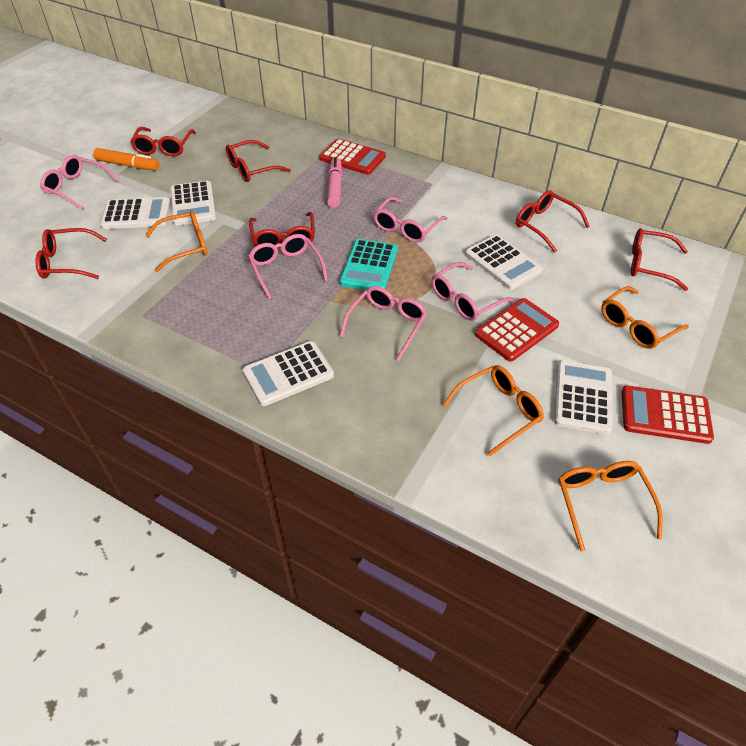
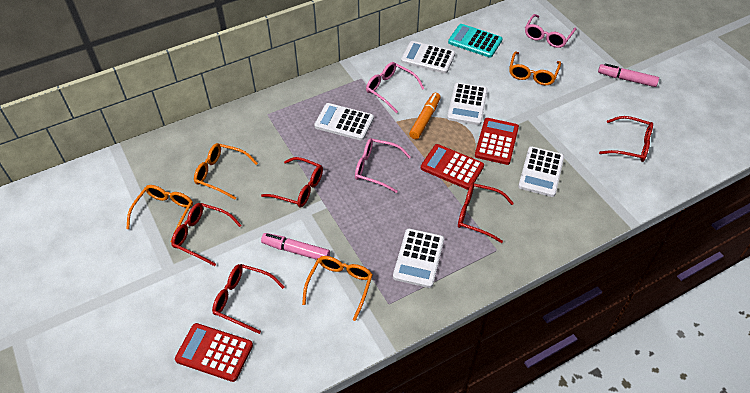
pink glasses: [40,155,119,210] [248,234,328,300] [340,286,427,361] [373,197,448,243] [431,262,515,321] = 5 -> [355,138,411,193] [366,62,425,113] [525,14,576,48] = 3
pink marker: [327,157,342,208] = 1 -> [261,233,330,260] [598,63,659,87] = 2
red glasses: [35,228,107,279] [130,127,196,156] [226,140,291,182] [249,212,315,246] [516,190,590,253] [631,228,688,291] = 6 -> [171,203,242,266] [212,264,285,334] [261,157,323,207] [458,183,514,243] [599,116,653,162] = 5

